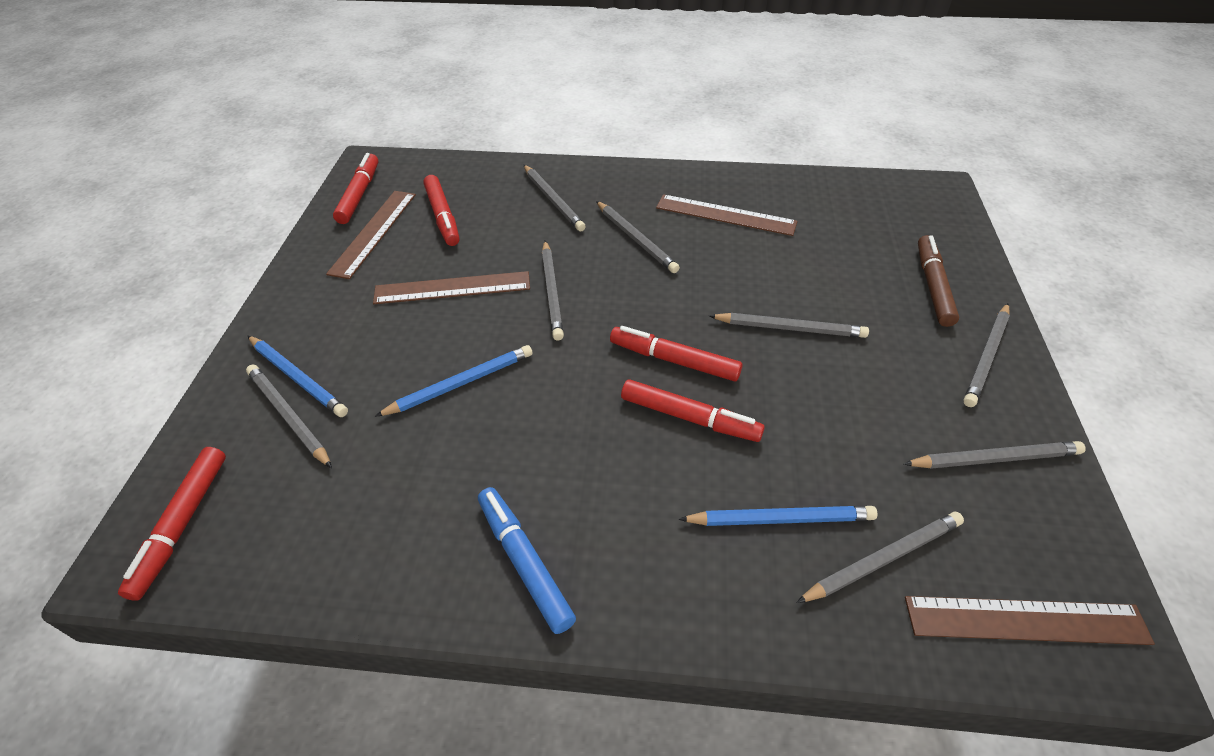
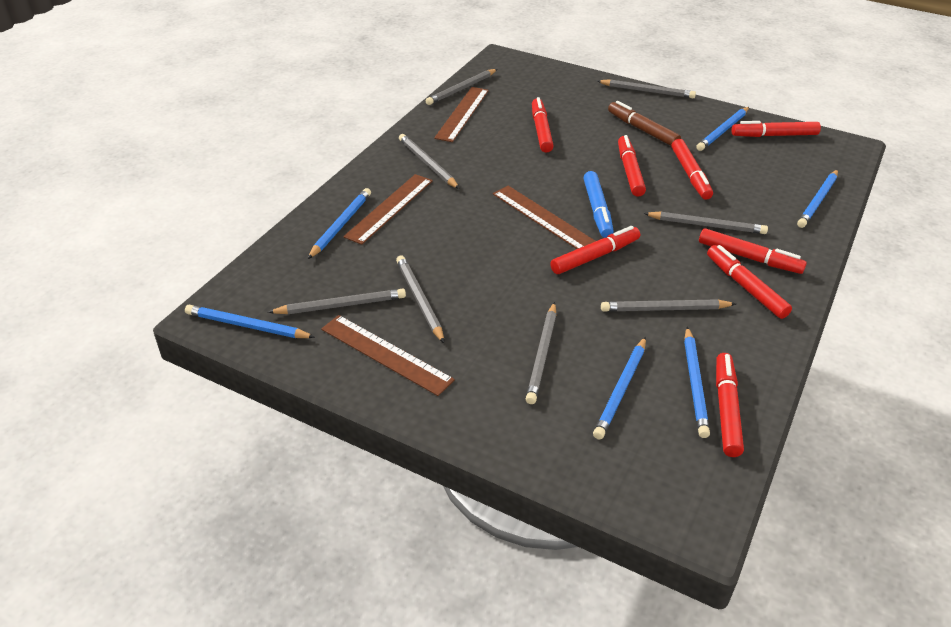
blue pencil: [248,336,348,417] [375,345,533,417] [678,506,877,526] = 3 -> [185,305,315,338] [308,188,371,259] [593,337,646,440] [684,326,710,438] [696,107,749,151] [797,170,838,228] = 6
red marker: [118,447,226,601] [333,153,378,224] [423,175,460,246] [610,326,743,382] [621,379,765,442] = 5 -> [532,97,554,153] [550,226,640,274] [618,135,646,196] [672,139,713,200] [699,228,807,274] [707,245,792,319] [716,353,744,457] [731,121,821,137] = 8

